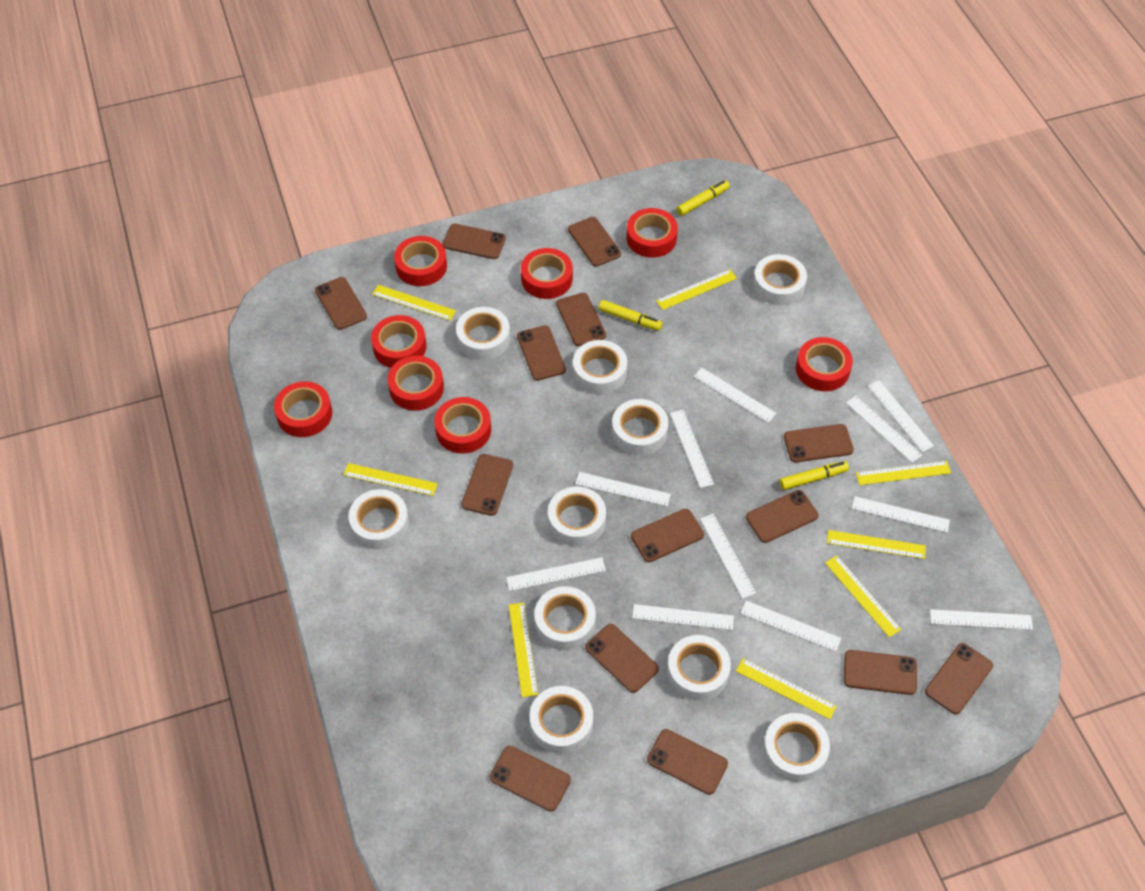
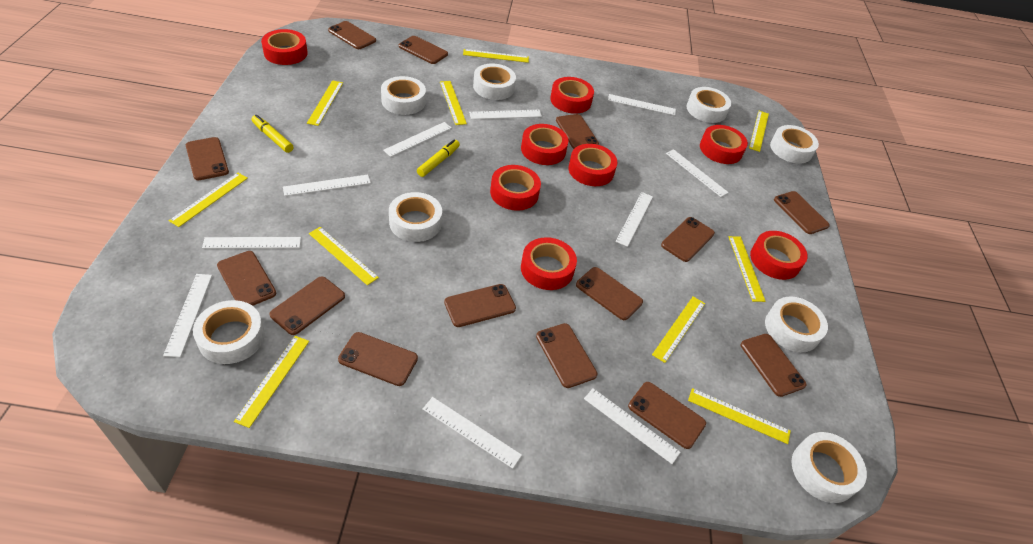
white ruler: [506,557,606,591] [575,472,671,506] [632,604,734,630] [670,410,714,488] [694,368,776,423] [700,514,756,599] [741,600,841,651] [846,396,922,463] [852,496,950,533] [868,380,934,452] [930,609,1033,630] = 11 -> [163,274,212,357] [202,237,301,249] [283,175,371,196] [383,122,452,157] [423,397,522,469] [469,110,542,119] [584,388,681,464] [608,94,676,115] [615,192,653,247] [666,149,729,197] = 10
white tape: [349,489,409,549] [456,307,510,360] [529,686,593,754] [535,586,596,650] [548,487,606,546] [573,340,627,394] [612,399,668,455] [667,635,731,701] [753,254,807,305] [763,713,830,782] = 10 -> [193,300,265,364] [381,76,426,115] [389,192,442,242] [473,63,516,100] [687,87,731,123] [765,296,828,352] [770,125,819,164] [792,432,867,503] = 8
yellow marker: [598,300,663,331] [676,180,730,216] [779,461,849,490] = 3 -> [251,115,293,153] [417,140,460,177] = 2
yellow ruler: [343,463,438,496] [372,285,456,321] [509,603,538,697] [656,269,737,310] [736,659,837,719] [825,555,901,638] [827,530,926,559] [856,461,951,485] = 8 -> [169,173,248,227] [234,336,309,428] [307,80,343,126] [309,227,379,285] [440,81,467,125] [463,49,529,63] [652,297,705,363] [688,388,791,444] [729,236,766,302] [749,111,769,152] = 10

